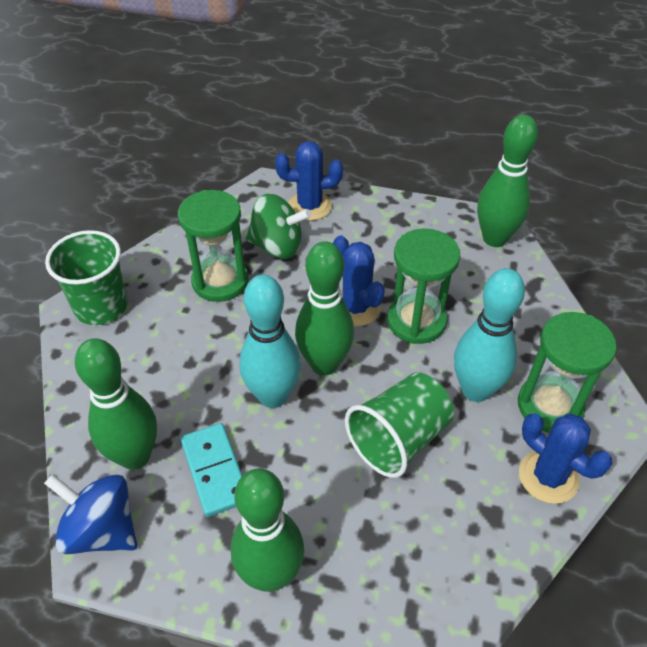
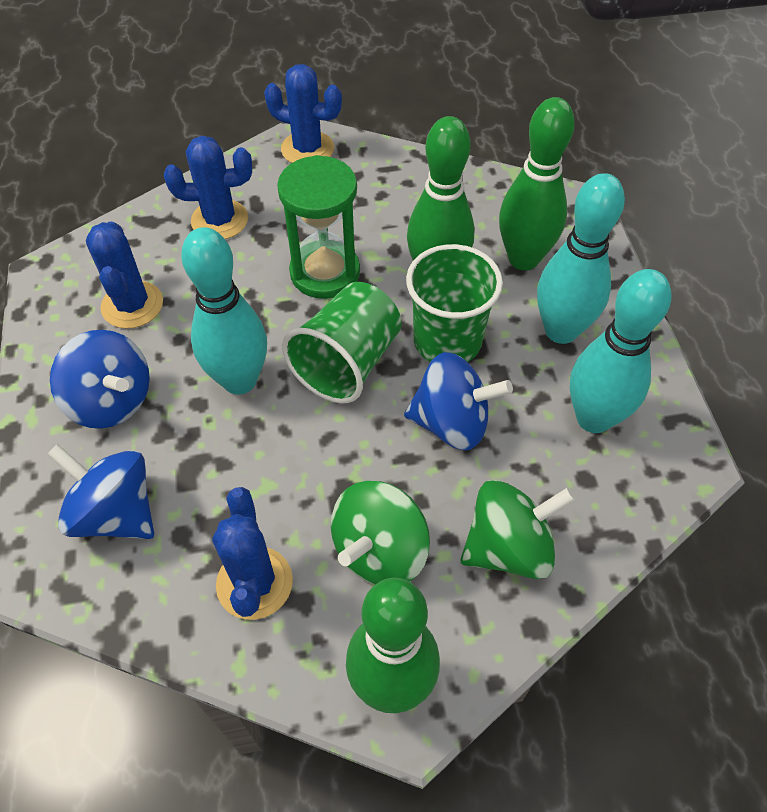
blue cactus: [275,141,343,221] [333,235,385,326] [519,413,613,504] = 3 -> [86,221,163,329] [164,136,252,239] [212,487,293,620] [264,64,342,163] = 4
blue spinning top: [44,474,137,554] = 1 -> [47,444,154,539] [50,330,150,429] [404,352,513,450] = 3
green bowling pin: [75,338,157,470] [231,468,304,592] [295,241,354,376] [477,115,538,247] = 4 -> [346,578,440,713] [407,116,474,260] [499,97,575,270] = 3
green hourglass: [178,190,249,302] [387,229,460,344] [518,312,617,433] = 3 -> [277,155,360,299] = 1
green spinning top: [246,194,311,259] = 1 -> [331,481,430,585] [460,480,576,579] = 2
turquoise bowling pin: [239,275,301,408] [454,268,525,402] = 2 -> [181,227,267,395] [537,173,625,344] [570,269,671,433] = 3
turquoise domino: [181,423,242,517] = 1 -> none = 0

